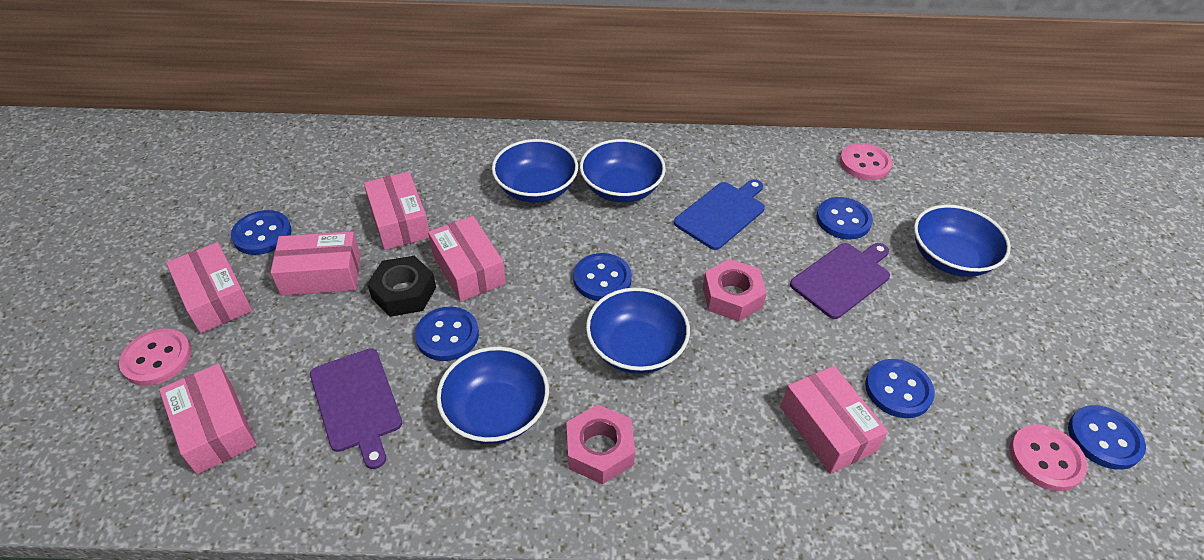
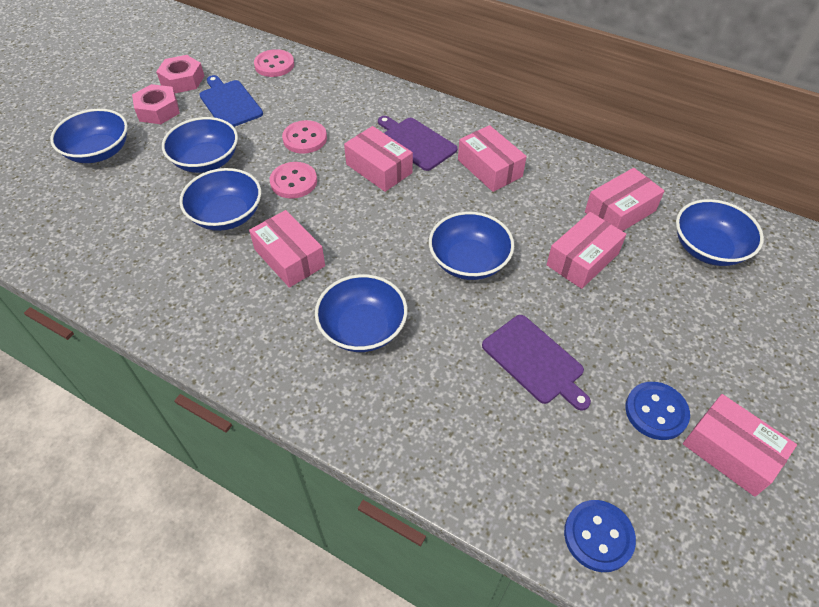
black nut: [367,256,436,317] = 1 -> none = 0
blue bowl: [436,347,549,444] [492,139,578,203] [580,139,666,203] [586,288,690,374] [914,205,1011,277] = 5 -> [50,109,128,163] [162,117,238,173] [179,168,261,231] [315,274,407,352] [429,212,514,280] [676,199,764,266] = 6
blue button: [231,210,292,255] [415,307,479,361] [573,253,632,301] [816,197,873,239] [865,359,935,418] [1068,405,1146,470] = 6 -> [564,500,636,572] [625,382,690,440] = 2

